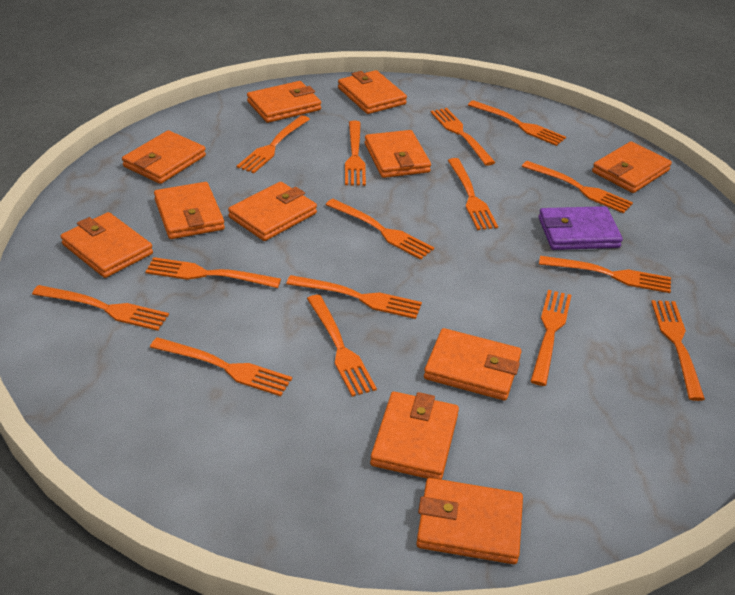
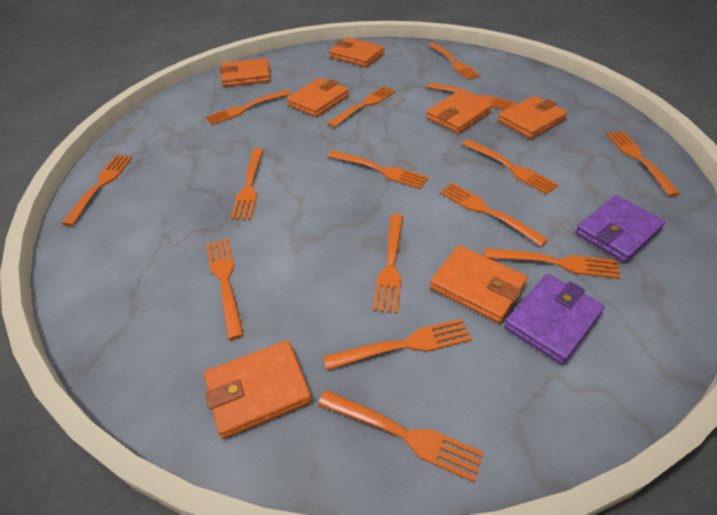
orange wallet: [60,212,153,278] [122,130,206,184] [154,182,225,239] [228,182,317,241] [247,81,321,123] [338,70,407,114] [365,130,431,178] [370,392,459,479] [416,478,523,564] [424,328,522,401] [592,142,672,193] = 11 -> [204,340,312,439] [219,58,271,87] [287,78,349,117] [329,37,384,67] [426,91,492,133] [430,245,527,323] [498,96,568,139] = 7
purple wallet: [539,206,623,250] = 1 -> [504,274,605,365] [575,195,666,263] = 2

